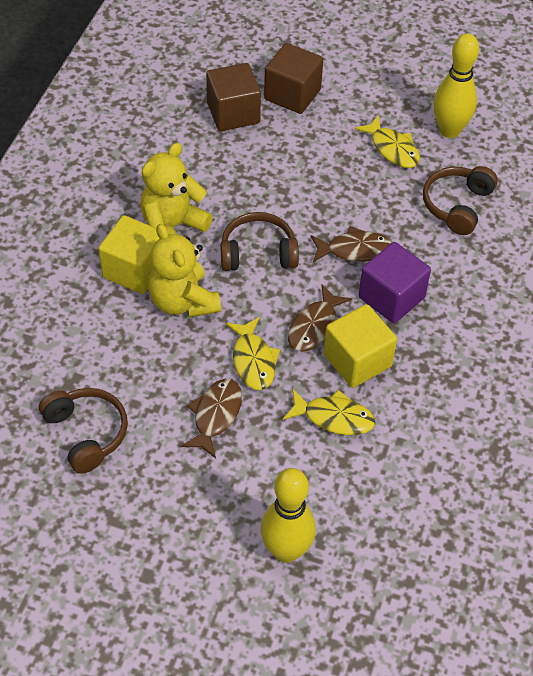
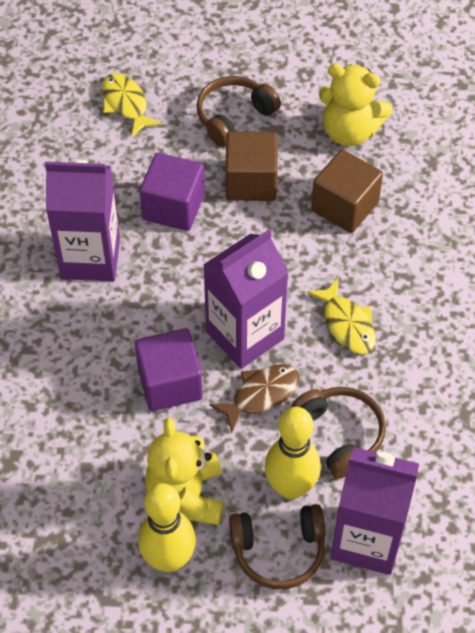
brown fish: [181,379,242,458] [288,285,352,352] [310,226,392,262] = 3 -> [209,364,300,433] = 1
purple carton: none = 0 -> [45,159,120,281] [203,229,289,369] [331,447,419,575] = 3
purple cube: [358,242,431,324] = 1 -> [135,328,203,411] [140,153,205,231] = 2
yellow cube: [98,215,160,294] [324,304,397,388] = 2 -> none = 0
yellow fish: [225,317,280,390] [283,389,375,435] [355,115,420,168] = 3 -> [102,73,162,137] [307,278,375,354] = 2

